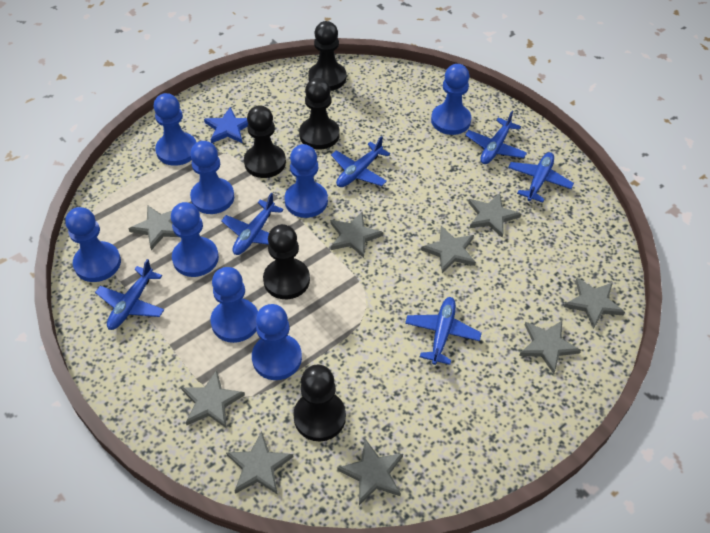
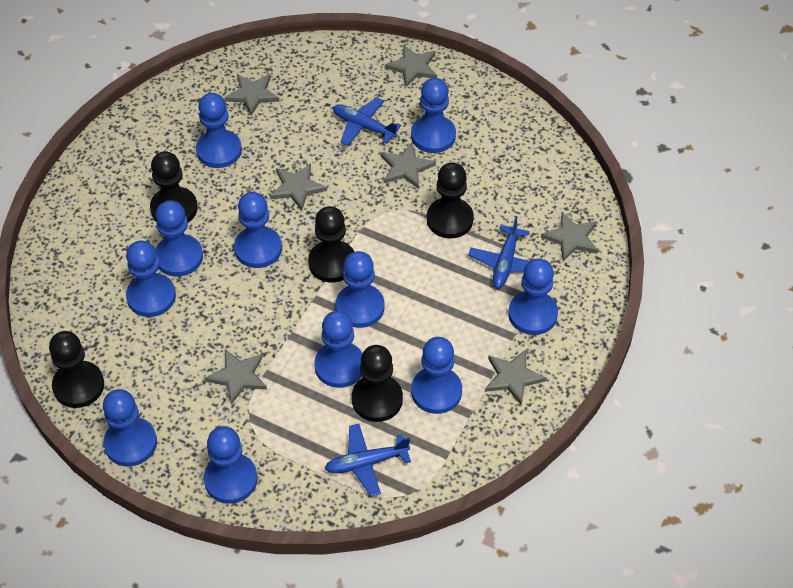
blue pawn: [65,207,121,282] [154,93,197,166] [171,202,219,277] [190,141,234,214] [210,267,258,343] [252,304,302,380] [285,144,328,218] [431,64,471,135] = 8 -> [103,389,157,467] [126,241,176,317] [155,200,203,277] [196,93,242,168] [204,426,258,504] [234,192,282,268] [314,311,363,388] [336,251,384,328] [411,78,456,153] [411,337,462,414] [508,258,558,335] = 11
blue plane: [95,259,164,330] [221,193,284,255] [331,136,390,187] [405,297,482,365] [465,111,527,164] [508,152,574,203] = 6 -> [325,424,411,496] [333,97,401,146] [468,216,529,288] = 3
blue star: [204,107,248,143] = 1 -> none = 0
grey star: [128,205,178,250] [181,370,245,429] [226,431,294,495] [330,212,383,258] [338,439,403,505] [421,226,476,273] [468,193,521,238] [519,321,581,374] [564,278,625,329] = 9 -> [205,349,267,405] [224,74,280,116] [270,163,327,211] [380,143,436,189] [385,45,437,87] [485,350,547,405] [541,212,598,261] = 7

